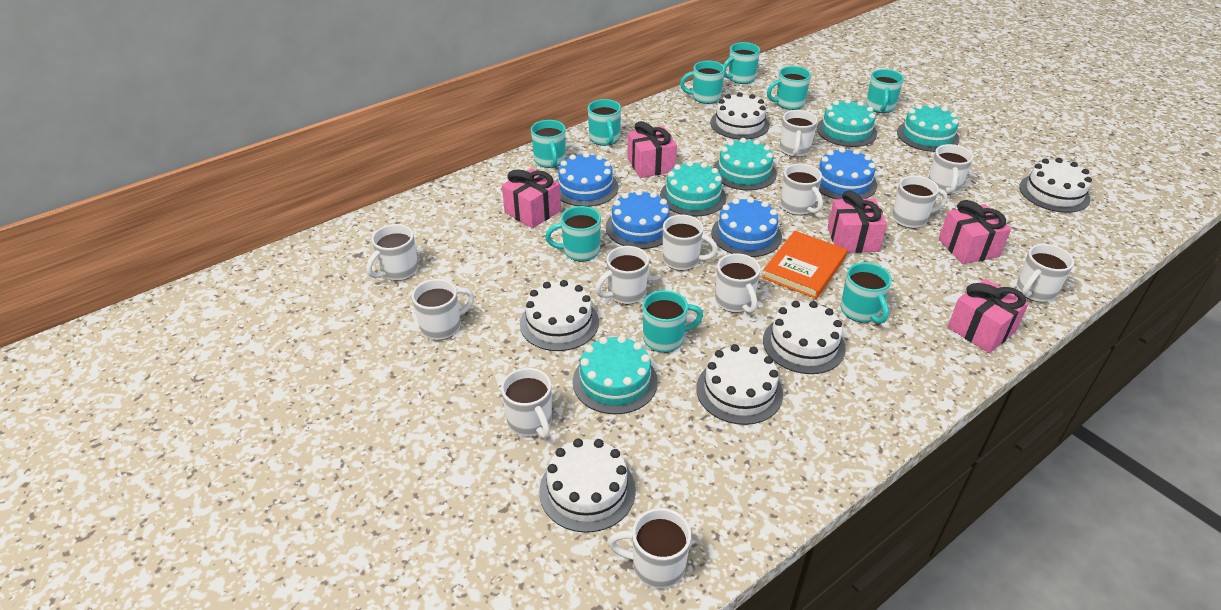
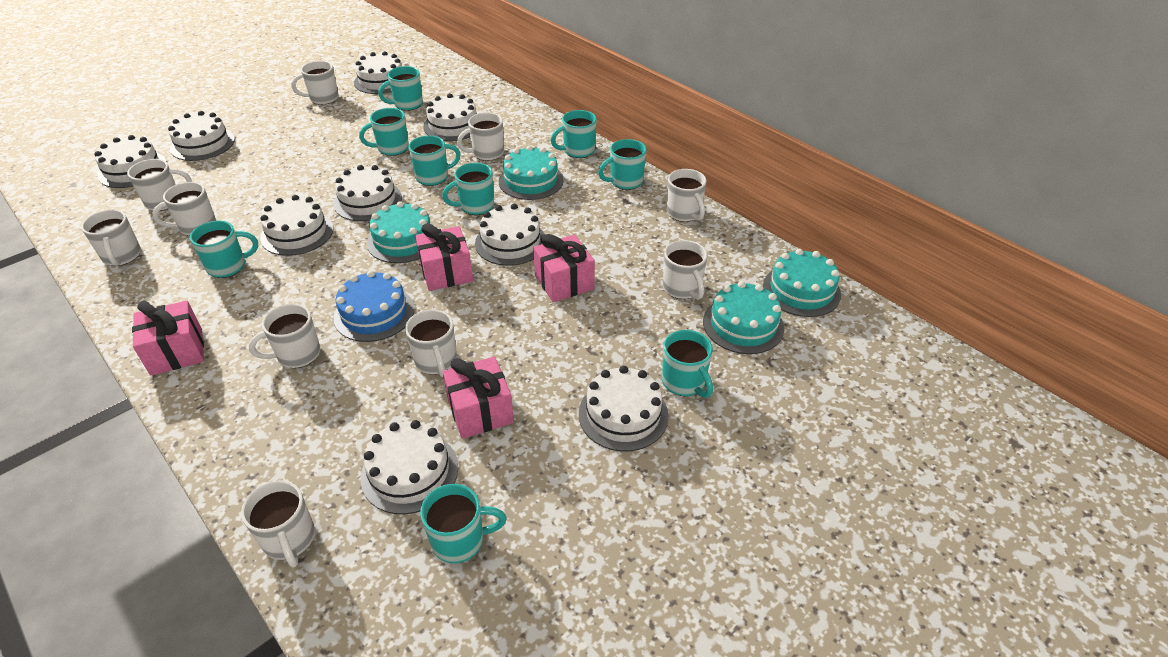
blue cake: [556,152,618,207] [606,190,670,249] [711,197,782,257] [818,147,877,199] = 4 -> [334,270,414,342] = 1
orange book: [762,231,847,299] = 1 -> none = 0
pink gift: [502,168,561,229] [627,121,677,178] [828,190,887,253] [939,200,1011,264] [948,279,1029,353] = 5 -> [132,301,204,375] [415,223,473,291] [443,357,514,439] [533,234,595,302] = 4
turquoise cake: [573,336,658,414] [660,161,726,216] [713,138,777,191] [816,99,877,147] [897,104,959,152] = 5 -> [367,201,434,263] [499,145,564,200] [703,281,784,354] [763,249,841,317] = 4
white cake: [520,280,599,351] [539,438,636,533] [696,344,783,425] [710,92,769,140] [763,301,846,374] [1019,158,1092,213] = 6 -> [94,135,167,188] [168,111,235,161] [260,195,333,256] [334,165,402,221] [354,51,402,94] [361,420,458,514] [423,93,477,141] [475,204,545,266] [579,366,669,451] = 9
white mug: [366,224,418,281] [412,279,474,340] [501,368,552,439] [595,246,649,304] [608,508,691,589] [663,215,718,271] [715,253,761,313] [780,110,818,157] [780,163,823,215] [892,176,948,228] [928,144,974,195] [1016,244,1074,302] = 12 -> [81,209,141,266] [127,159,192,211] [152,182,216,236] [241,480,315,568] [249,304,320,368] [291,61,339,105] [405,310,457,377] [457,112,504,161] [663,240,708,300] [667,169,706,222] = 10

